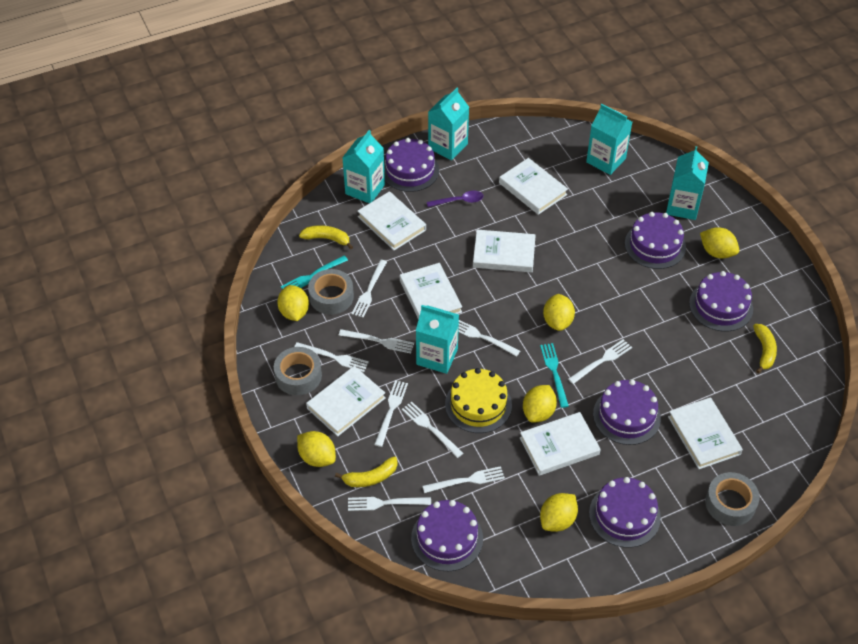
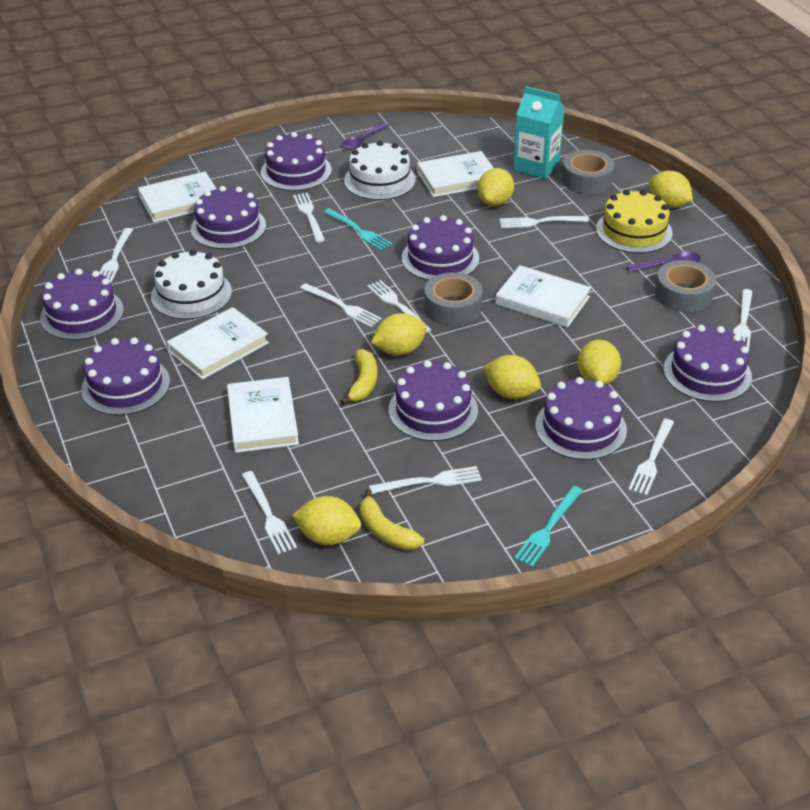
purple cake: [384,138,439,192] [411,500,483,571] [589,477,661,548] [593,379,661,445] [625,212,686,269] [689,271,753,331] = 6 -> [40,269,124,340] [81,337,170,415] [191,186,266,249] [261,132,332,191] [389,360,478,441] [402,215,479,280] [535,377,627,460] [664,325,752,402] = 8
purple spoon: [427,190,483,207] = 1 -> [342,123,390,150] [627,251,701,272] = 2
turquoise carton: [342,130,385,203] [416,305,459,374] [428,88,469,160] [586,104,632,175] [666,146,709,220] = 5 -> [513,86,564,179] = 1
white book: [306,366,385,436] [357,191,426,250] [400,263,462,320] [473,230,536,272] [499,158,568,215] [520,412,601,476] [668,397,743,469] = 7 -> [138,172,217,222] [167,307,269,379] [227,377,299,453] [417,151,494,197] [495,265,591,327] = 5
white cake: none = 0 -> [151,250,232,320] [344,141,416,200] = 2
yellow banana: [299,225,353,249] [335,456,398,487] [753,324,777,374] = 3 -> [340,349,377,405] [360,489,424,550] = 2

